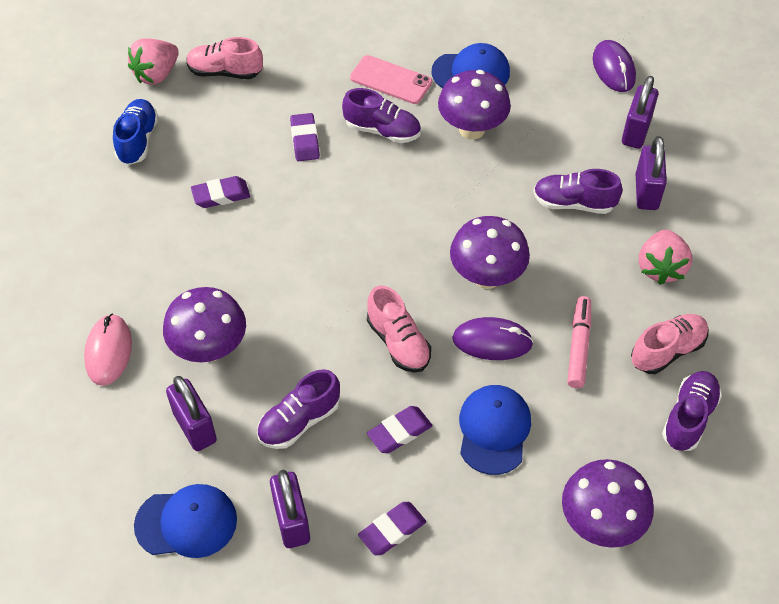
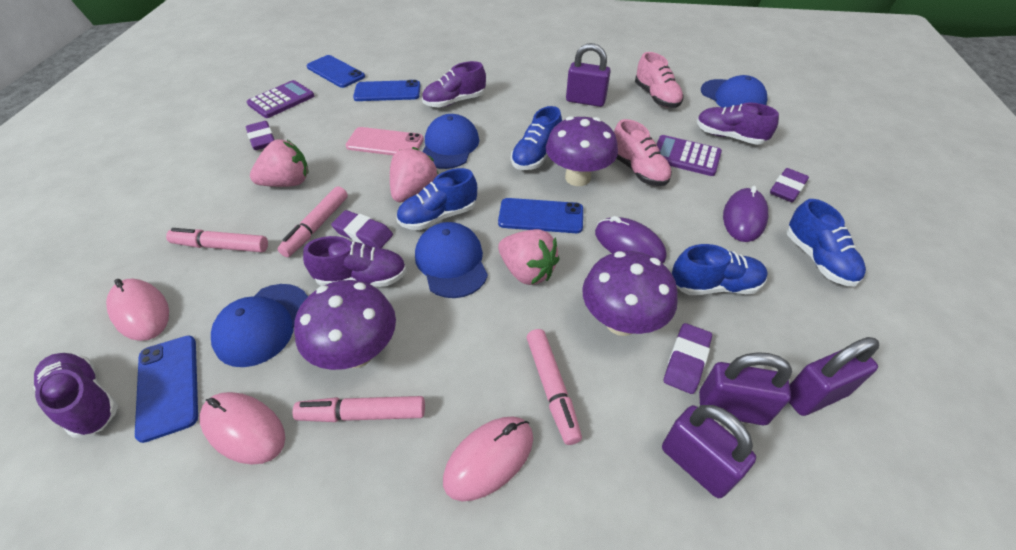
blue cap: [134,484,237,558] [431,43,510,88] [459,385,531,475] = 3 -> [211,284,308,367] [415,222,488,298] [422,114,479,169] [701,75,768,108] = 4
blue phone: none = 0 -> [135,335,198,443] [307,55,365,88] [353,80,420,101] [498,198,583,233] = 4
blue shoe: [113,99,159,165] = 1 -> [397,168,477,230] [511,106,562,170] [672,244,768,295] [787,199,866,286] = 4
pink marker: [567,296,591,388] = 1 -> [166,228,268,252] [278,186,348,257] [293,396,425,422] [527,329,582,445] = 4
pink mouse: [84,314,132,386] = 1 -> [106,278,169,341] [200,392,285,465] [443,416,533,501] = 3
pink shoe: [186,37,263,79] [367,286,431,372] [631,314,708,374] = 3 -> [614,119,672,186] [635,52,684,108] = 2
pink strawberry: [128,38,179,85] [639,230,692,285] = 2 -> [250,139,309,187] [390,147,439,202] [498,229,560,285] = 3
purple calculator: none = 0 -> [247,80,314,118] [657,135,722,176] = 2
purple mushroom: [163,287,246,362] [438,70,511,140] [450,216,530,289] [562,459,654,548] = 4 -> [294,280,396,370] [546,116,618,186] [582,251,678,336] = 3

